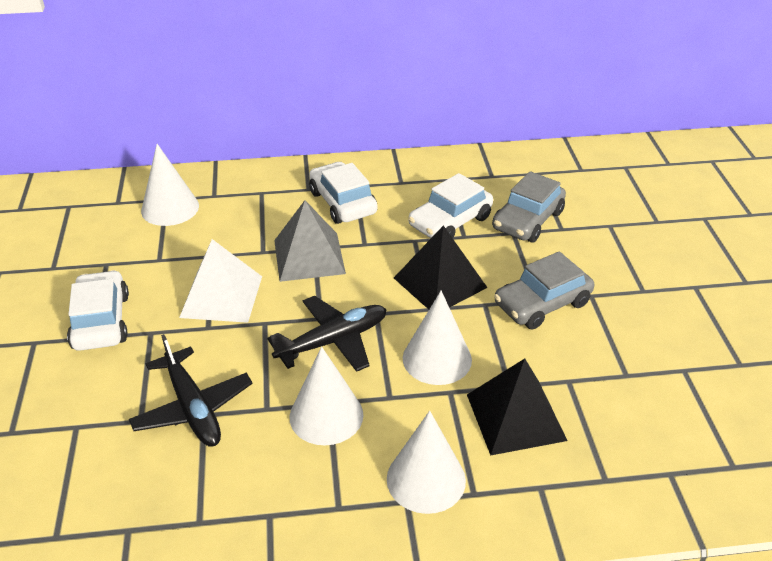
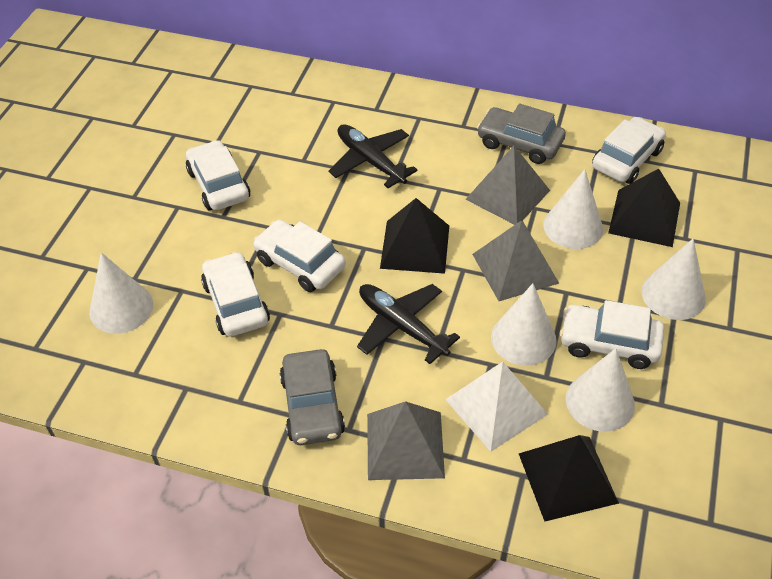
black pyramid: [394,225,487,310] [467,359,567,455] = 2 -> [380,198,449,274] [519,435,619,521] [608,169,680,247] = 3
grey pyramid: [274,200,346,282] = 1 -> [367,401,445,480] [465,146,550,225] [472,220,559,301] = 3
white car: [67,270,129,351] [309,162,378,224] [408,173,493,238] = 3 -> [186,140,250,210] [201,252,270,337] [253,220,346,292] [560,300,664,369] [592,117,666,184] = 5
white cone: [141,144,199,226] [289,347,363,445] [387,411,466,514] [403,291,472,385] = 4 -> [90,252,153,334] [491,283,557,366] [543,169,603,249] [566,348,635,432] [641,238,706,320] = 5

